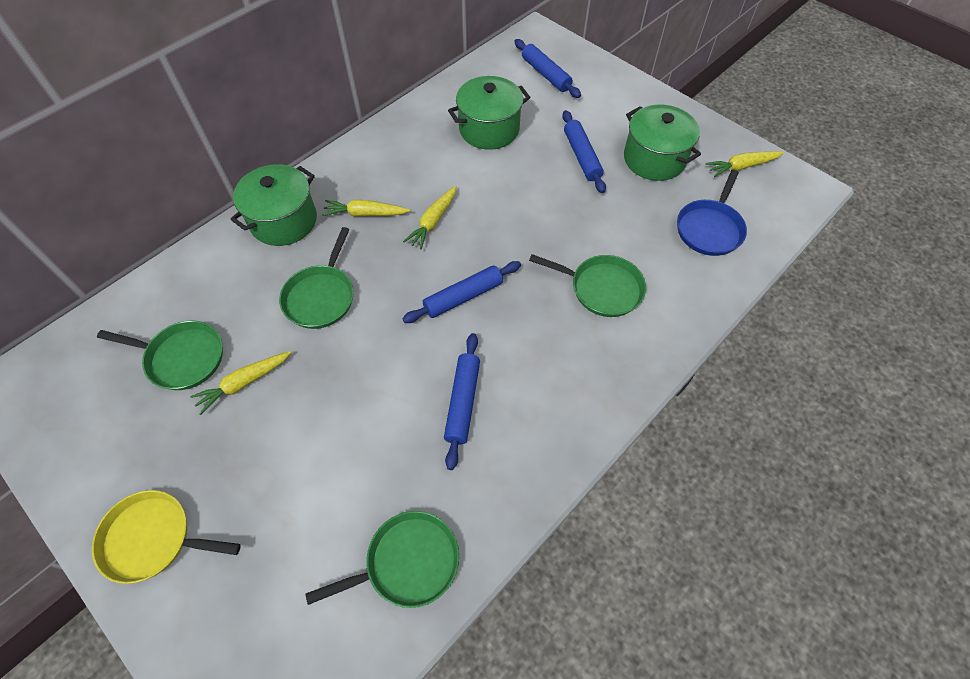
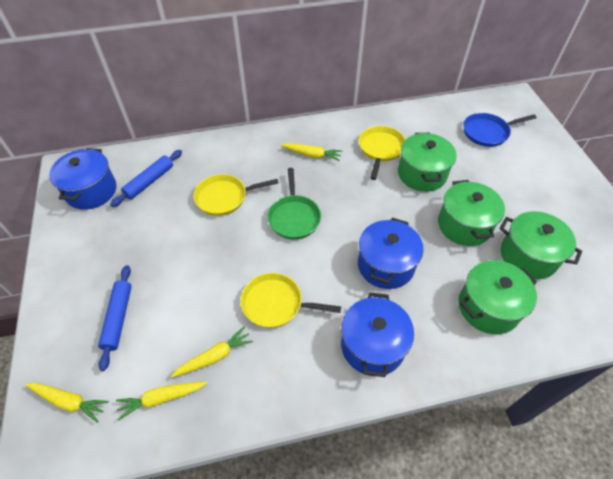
blue pot: none = 0 -> [49,148,117,210] [341,292,414,377] [358,218,424,289] = 3
blue rolling pin: [402,261,521,323] [444,333,480,470] [514,39,581,98] [562,110,606,193] = 4 -> [98,265,132,371] [110,150,182,207] = 2
green pan: [97,321,223,390] [279,227,354,329] [305,511,459,608] [529,254,646,317] = 4 -> [267,168,321,239] = 1
green pot: [230,164,317,246] [448,76,531,150] [624,104,701,181] = 3 -> [398,133,456,192] [438,180,505,246] [459,260,537,334] [500,211,582,279] = 4
yellow pan: [92,490,241,584] = 1 -> [194,174,278,216] [241,273,341,328] [359,126,406,180] = 3

